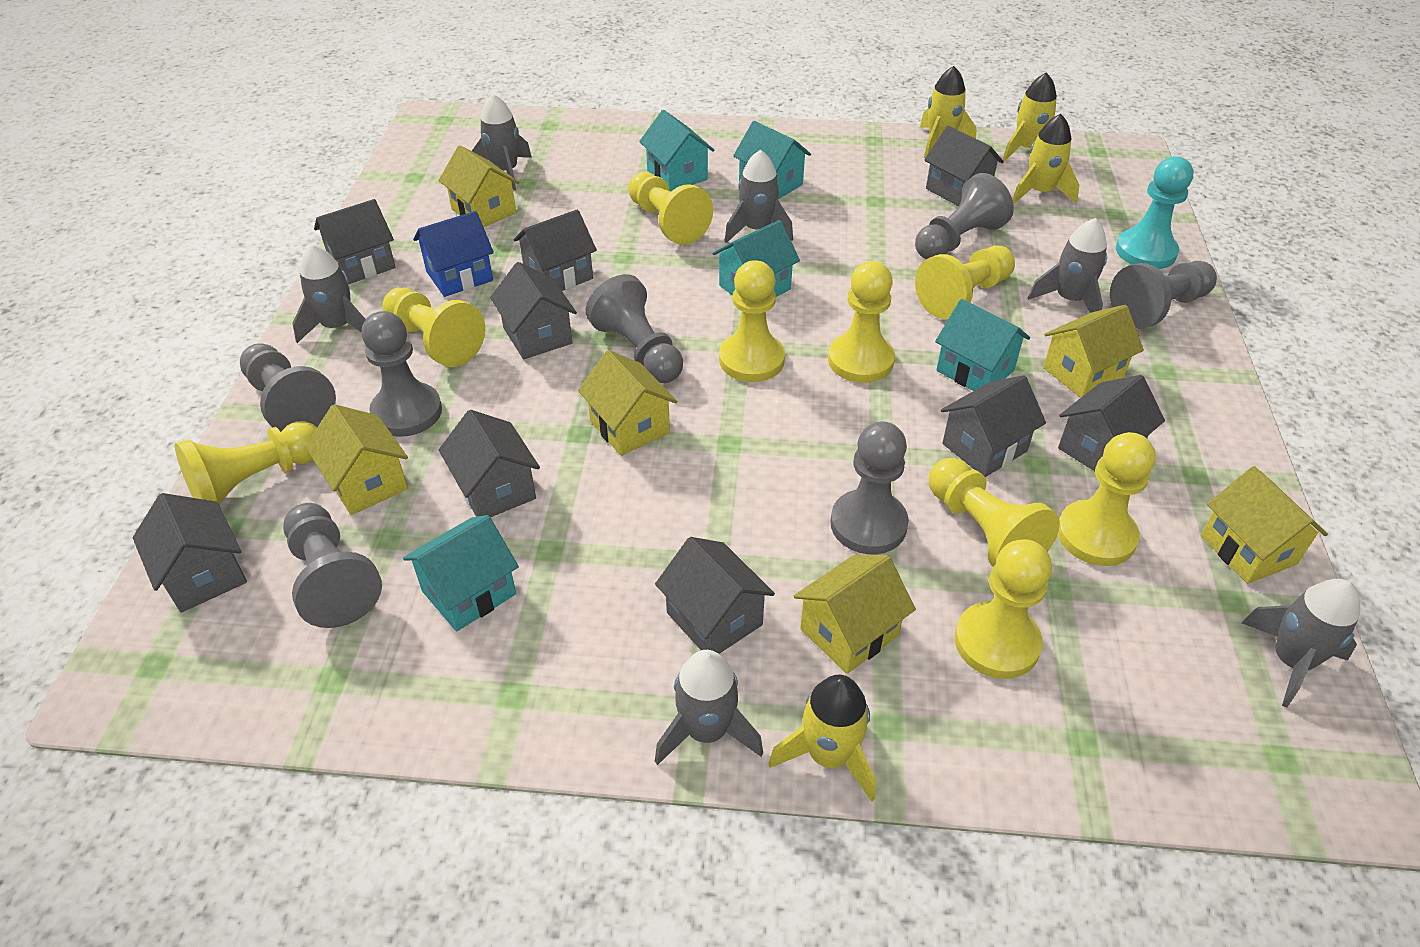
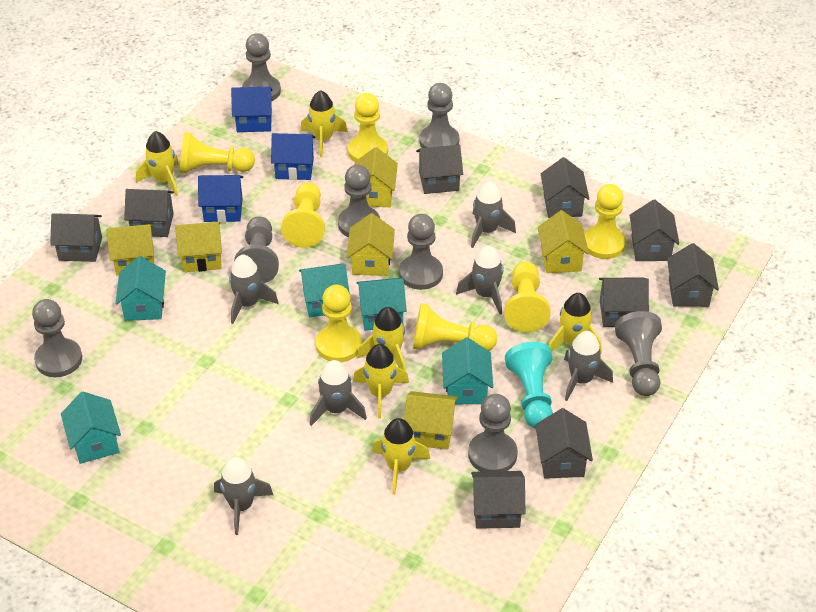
blue house: [413,211,494,297] = 1 -> [198,175,243,222] [231,87,273,132] [271,133,315,180] = 3
grey pawn: [240,343,336,432] [283,503,382,628] [362,311,442,437] [586,274,683,383] [831,421,909,554] [915,173,1014,259] [1110,261,1217,329] = 7 -> [32,299,82,377] [234,216,279,283] [242,33,281,101] [338,165,380,237] [399,214,443,290] [419,83,459,148] [468,394,518,472] [615,311,662,396] = 8
yellow pawn: [175,421,317,506] [382,287,485,367] [628,172,713,245] [719,260,785,382] [828,261,895,383] [915,246,1015,319] [929,458,1060,567] [955,539,1052,679] [1058,432,1155,566] = 9 -> [180,132,255,174] [281,182,325,248] [316,285,362,362] [348,93,388,162] [413,303,497,351] [504,261,551,332] [584,184,626,259] = 7
yellow rocket: [768,675,876,802] [920,66,976,158] [1003,72,1057,161] [1012,114,1079,204] = 4 -> [136,131,179,196] [301,90,348,157] [353,344,409,418] [357,307,406,371] [372,418,430,495] [549,293,602,354] = 6

